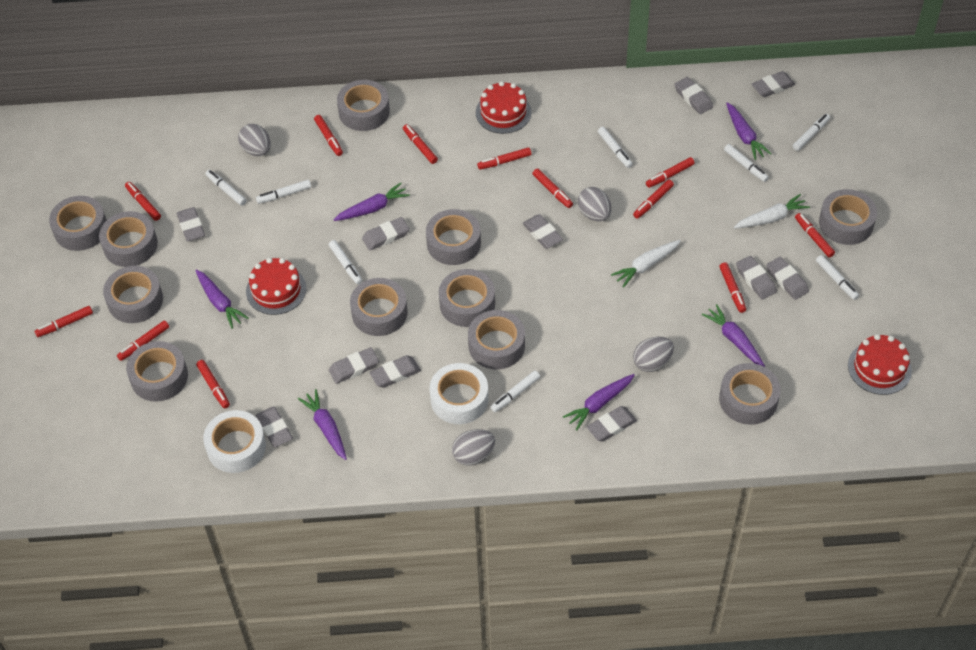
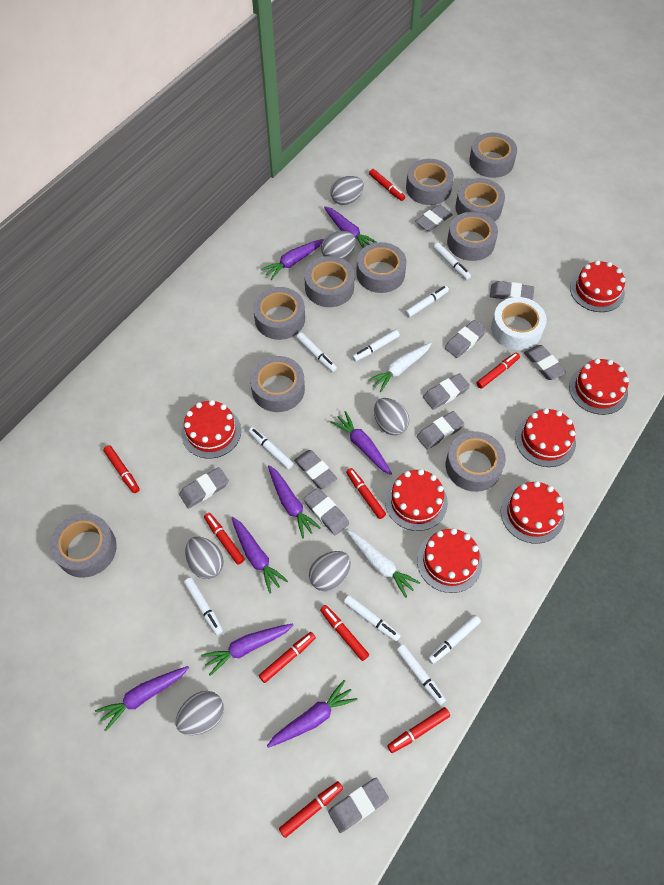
grey egg: [238,124,271,156] [452,429,495,466] [578,187,611,222] [633,337,674,372] = 4 -> [176,691,224,735] [185,536,224,579] [309,551,351,591] [321,231,355,259] [331,176,364,205] [374,398,409,435] = 6
grey eraser: [177,207,205,241] [256,407,293,447] [329,347,379,384] [362,217,410,251] [369,355,421,388] [522,214,563,249] [587,406,637,442] [674,77,713,114] [736,256,777,299] [752,71,795,97] [766,257,809,300] = 11 -> [179,467,229,508] [294,450,337,490] [304,488,349,535] [328,778,389,833] [415,204,453,232] [417,411,464,450] [423,373,470,410] [445,320,486,358] [490,281,534,300] [524,345,566,380] = 10
grey tape: [49,196,107,251] [99,211,158,267] [103,266,163,323] [126,341,188,402] [337,80,390,131] [350,278,408,336] [426,209,481,265] [439,269,495,327] [468,310,525,369] [719,363,781,425] [819,189,877,245] = 11 -> [50,513,117,578] [250,356,305,412] [253,287,305,340] [304,256,355,307] [356,242,406,293] [406,159,454,205] [446,431,506,492] [447,212,498,261] [455,178,505,222] [469,132,517,178] = 10
purple carrot: [195,270,249,329] [298,389,347,460] [333,183,410,221] [563,374,634,430] [701,304,765,367] [726,102,772,160] = 6 -> [95,666,189,731] [201,623,293,676] [231,517,288,593] [261,239,324,280] [267,680,357,748] [268,465,321,539] [324,206,378,248] [331,411,392,475] = 8
red cake: [246,258,306,315] [476,81,531,134] [848,334,912,395] = 3 -> [181,400,241,459] [385,469,448,531] [417,528,482,593] [501,481,565,544] [515,408,576,467] [569,358,629,415] [570,260,626,312] = 7
red marker: [35,306,93,337] [117,320,169,361] [125,182,161,221] [196,360,230,409] [314,115,343,156] [403,124,438,164] [477,147,531,170] [532,169,573,208] [633,180,674,219] [646,157,695,188] [719,262,746,313] [795,213,835,257] = 12 -> [103,445,140,493] [204,513,245,565] [259,632,316,683] [279,781,343,838] [320,605,369,661] [346,468,386,519] [369,169,405,201] [387,707,450,753] [476,352,520,389] = 9
white marker: [205,170,246,206] [256,180,311,204] [329,240,362,285] [490,371,540,412] [598,127,633,168] [724,144,769,182] [793,114,830,151] [816,255,859,300] = 8 -> [184,577,223,635] [248,427,294,469] [296,332,337,372] [344,595,401,642] [352,330,400,362] [396,644,446,705] [405,286,449,317] [428,615,481,664] [433,243,471,280] = 9
white tape: [203,410,266,473] [430,363,489,424] = 2 -> [491,297,547,350] = 1

